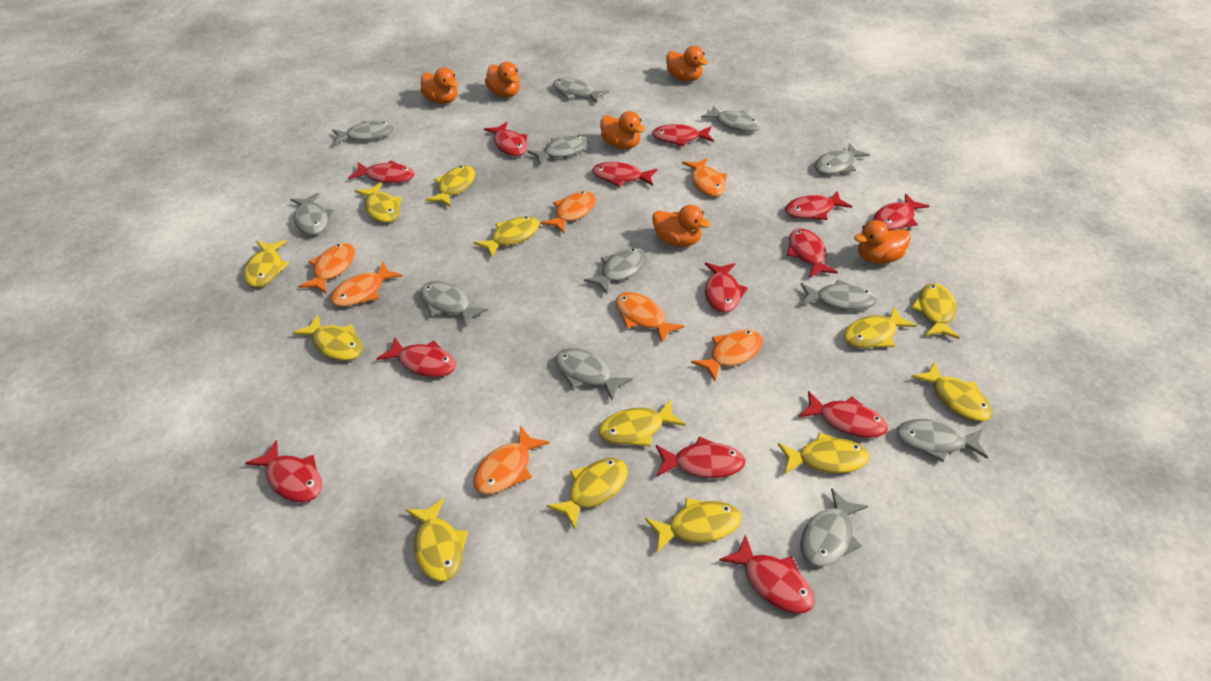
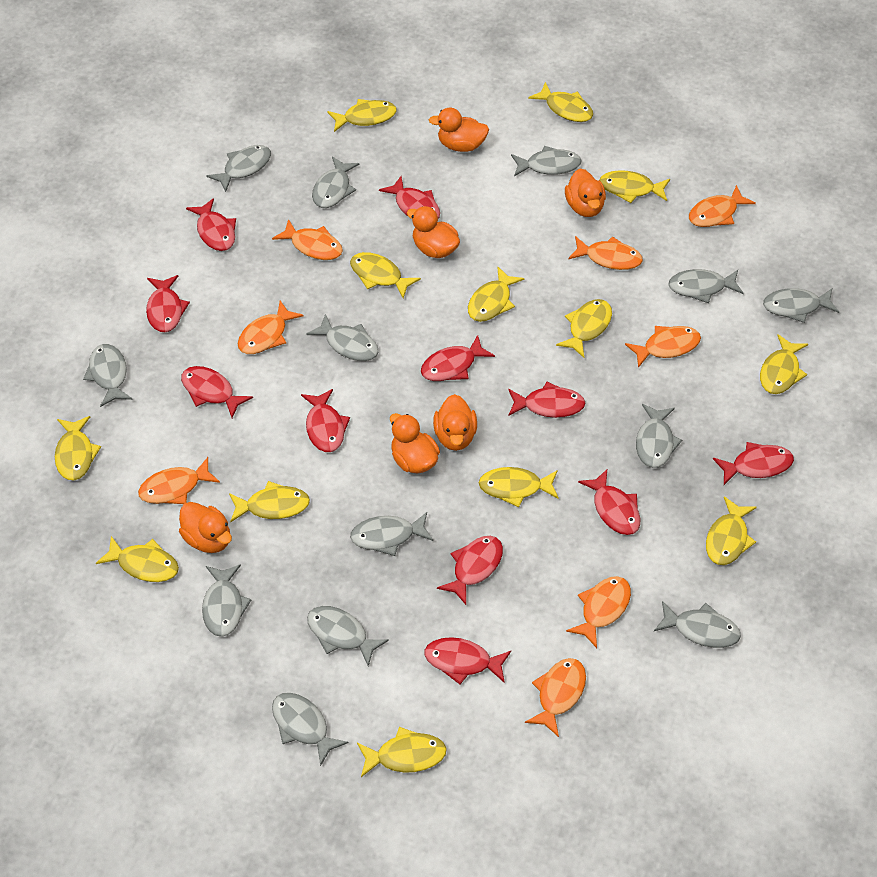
grey fish: [290,193,334,235] [332,121,394,145] [420,281,489,328] [527,135,589,165] [553,78,609,103] [556,348,633,400] [584,248,647,294] [701,105,761,132] [800,488,868,567] [801,280,877,310] [814,143,870,174] [896,419,988,462] = 12 -> [83,344,133,407] [202,564,251,637] [206,145,271,192] [272,693,348,766] [306,314,378,361] [307,606,389,666] [312,156,360,208] [350,512,433,556] [511,146,582,176] [636,404,682,468] [654,601,741,648] [668,269,744,303] [763,288,839,323] = 13
orange fish: [298,243,355,294] [330,262,402,307] [473,426,550,494] [540,191,596,233] [615,292,684,343] [682,158,727,197] [691,329,763,381] = 7 -> [138,457,220,504] [238,301,304,354] [272,219,343,260] [525,658,586,737] [566,576,631,648] [568,236,643,270] [625,326,701,368] [689,185,756,227] = 8
red fish: [245,440,322,502] [348,160,415,183] [376,337,456,377] [484,122,527,156] [592,162,657,187] [652,124,714,147] [656,436,745,478] [705,263,748,313] [719,534,814,614] [785,191,852,220] [787,229,838,277] [798,391,888,438] [873,193,929,230] = 13 -> [146,275,190,332] [181,366,253,418] [186,198,236,251] [301,389,350,452] [379,176,440,218] [421,335,495,381] [424,637,511,684] [437,536,503,605] [508,382,585,418] [578,469,640,535] [713,442,794,485] = 11

